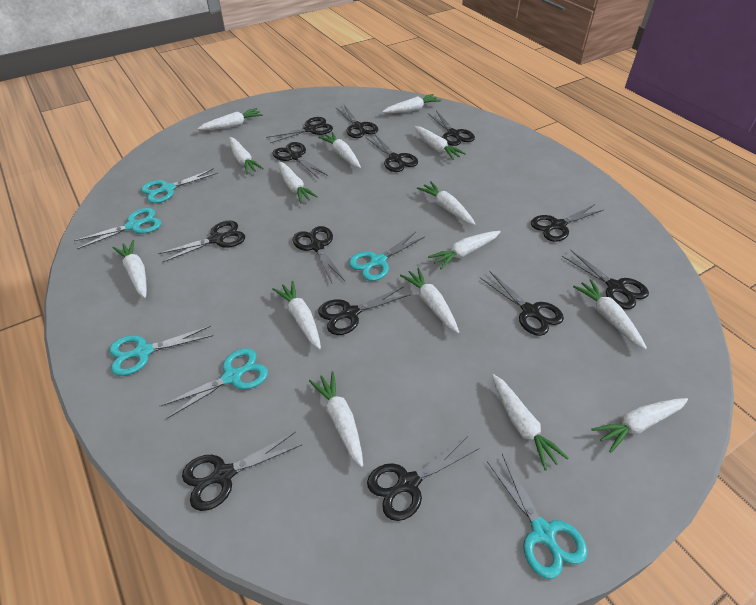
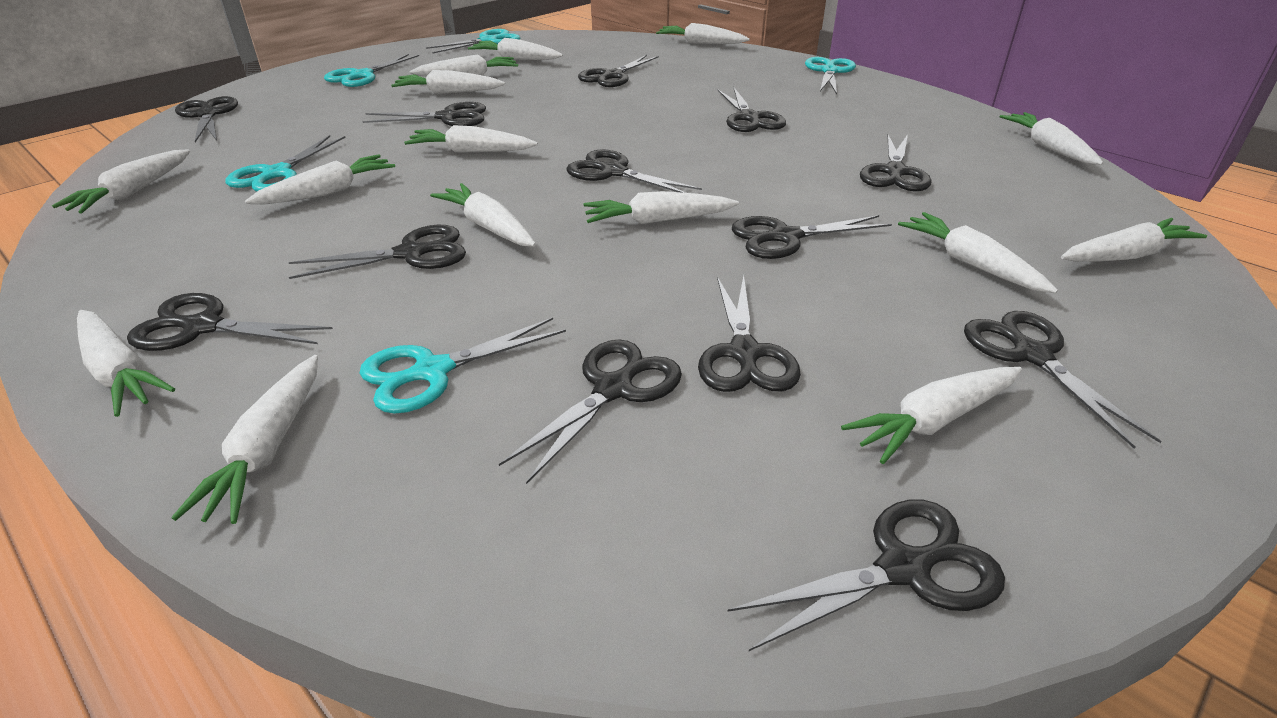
turquoise scissors: [74,208,161,249] [109,326,213,376] [141,168,218,203] [160,348,268,419] [349,232,425,281] [487,454,587,579] = 6 -> [225,135,346,192] [324,54,419,87] [359,318,566,413] [426,29,520,53] [805,57,856,94] = 5

